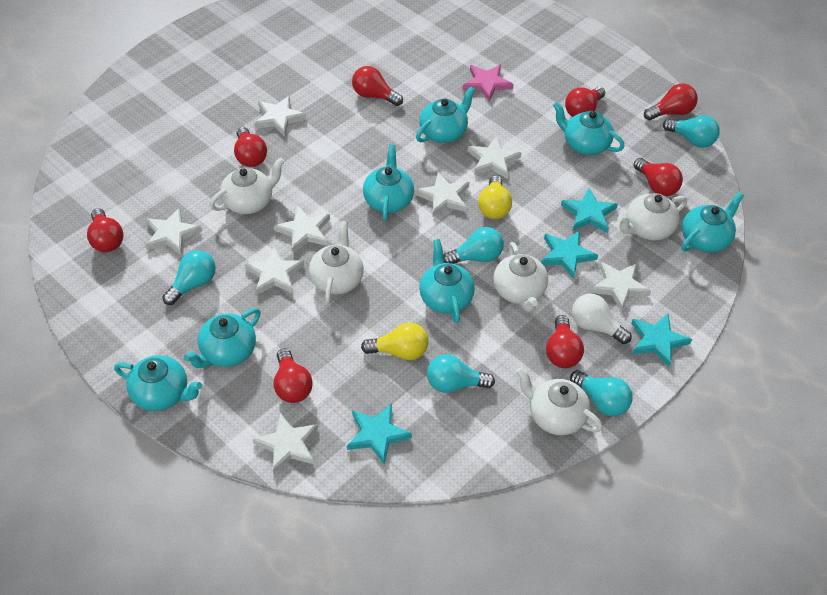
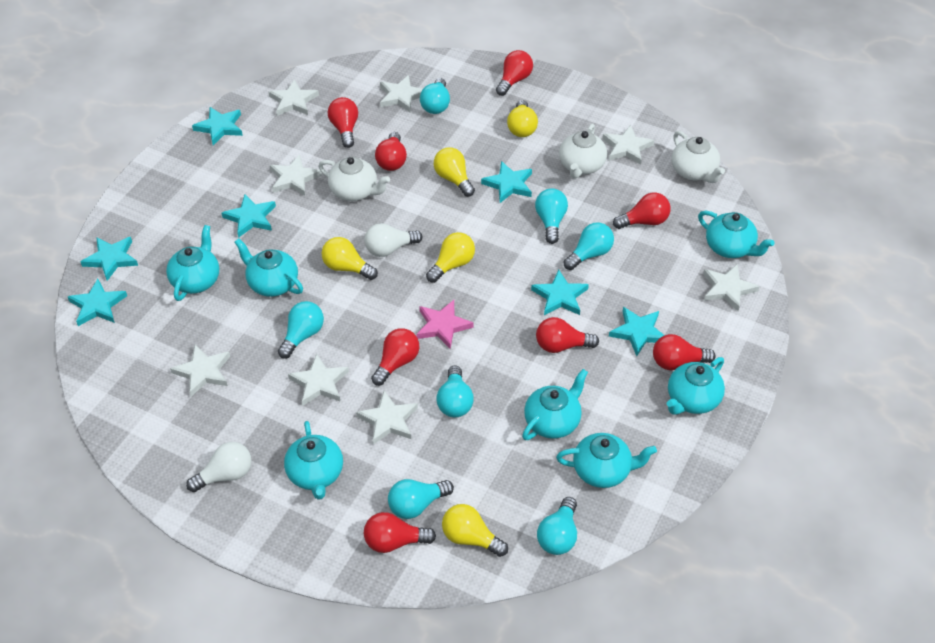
turquoise light bulb: [163,250,216,305] [427,354,495,393] [443,227,504,264] [570,370,633,416] [663,115,720,148] = 5 -> [278,301,324,359] [388,479,454,519] [420,78,450,114] [436,366,474,417] [535,188,568,244] [537,497,577,555] [564,222,614,270] = 7
turquoise star: [347,404,412,465] [541,231,598,279] [561,188,618,233] [631,313,692,367] = 4 -> [68,279,127,326] [80,237,138,281] [192,107,243,145] [222,194,276,238] [481,161,532,203] [531,270,589,315] [609,307,664,356] = 7
white light bulb: [572,294,632,344] = 1 -> [186,442,252,492] [365,223,422,257] = 2
white teapot: [210,158,285,214] [309,221,364,304] [493,242,548,312] [516,367,603,435] [617,193,687,240] = 5 -> [319,157,390,201] [559,124,607,178] [671,131,725,183] = 3
yellow light bulb: [361,323,428,360] [478,175,512,219] = 2 -> [321,237,378,280] [426,232,475,283] [434,147,475,197] [442,504,508,557] [507,100,538,137] = 5

